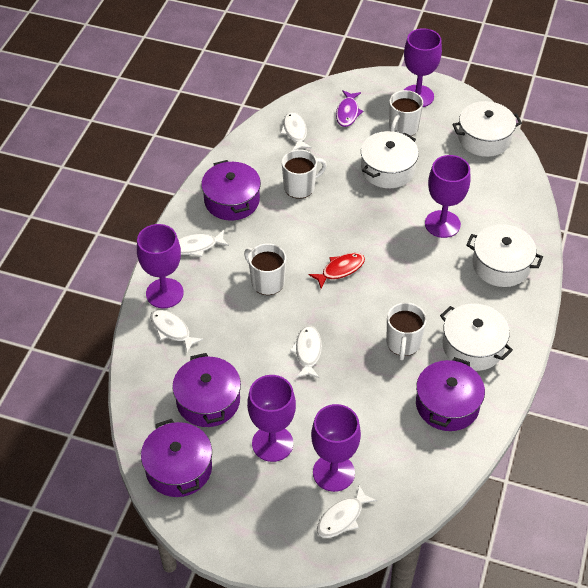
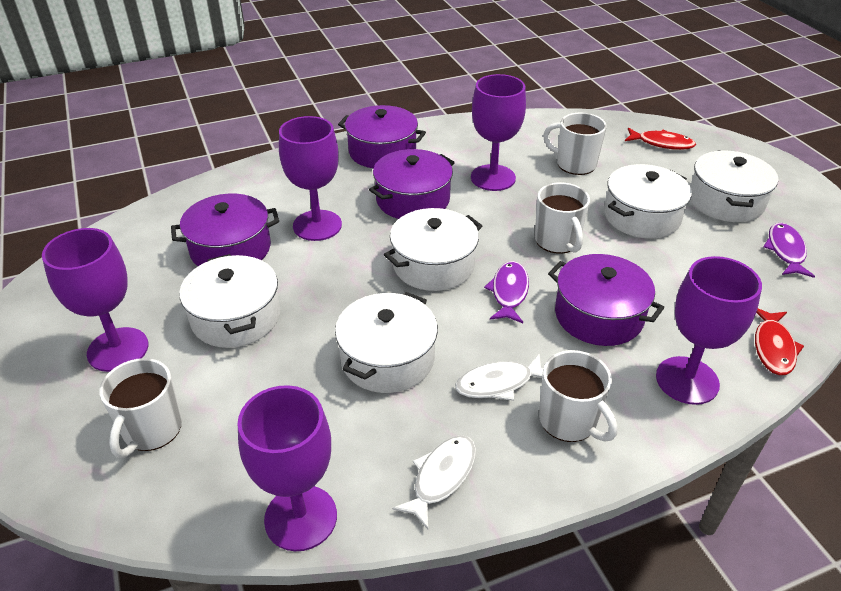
purple fish: [336,90,363,127] = 1 -> [484,261,529,323] [763,223,815,278] = 2
red fish: [309,253,365,288] = 1 -> [625,128,696,150] [755,308,804,375] = 2
white fish: [150,310,204,353] [178,230,229,257] [280,112,312,150] [290,326,322,378] [317,485,377,538] = 5 -> [392,435,476,529] [455,354,543,401] = 2
white pot: [361,131,419,188] [440,303,513,371] [452,101,522,157] [466,224,543,287] = 4 -> [179,254,280,348] [335,292,438,393] [384,208,482,291] [604,164,692,239] [690,150,778,222] = 5

